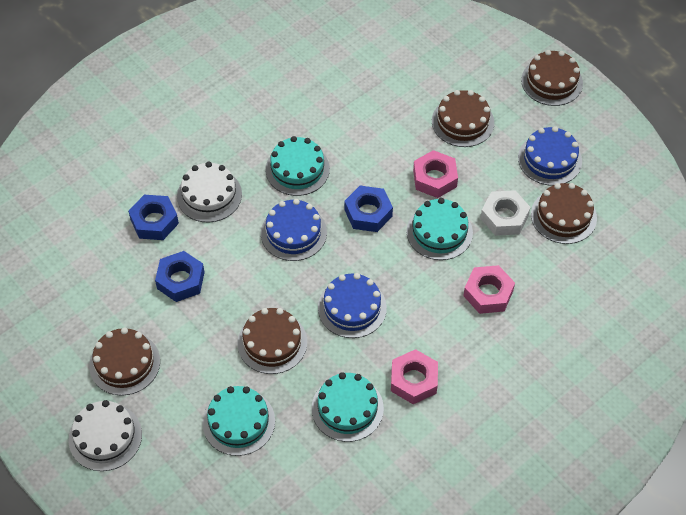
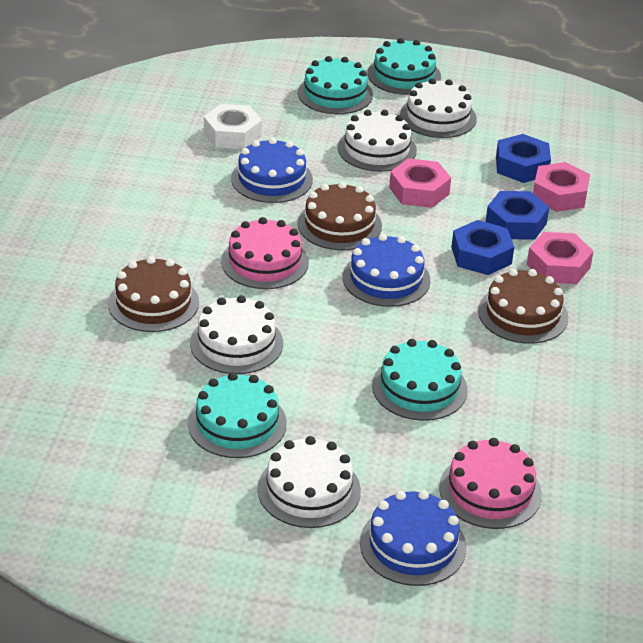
brown cake: [89,327,160,396] [237,308,307,374] [432,90,494,147] [521,50,583,106] [531,183,597,244] = 5 -> [108,256,199,332] [297,182,382,250] [478,269,568,344] = 3
pink cake: none = 0 -> [221,217,309,289] [439,438,542,529] = 2
white cake: [69,400,142,471] [177,162,242,222] = 2 -> [190,295,283,374] [258,436,361,528] [338,110,417,172] [400,78,477,138] = 4

